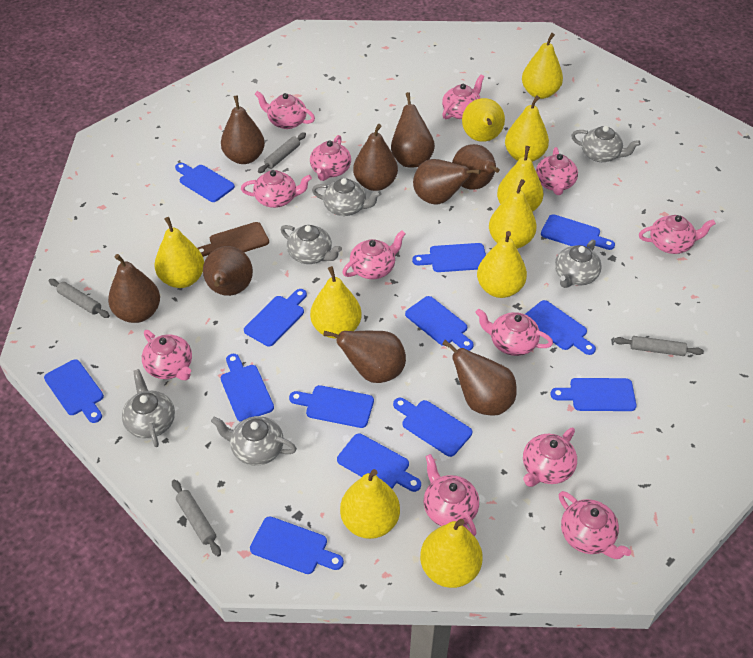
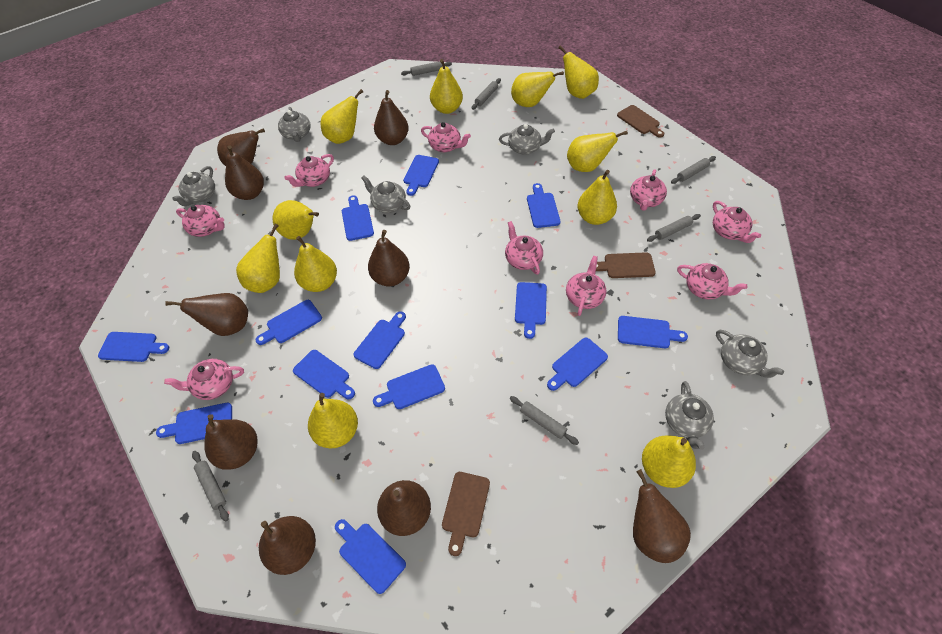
brown cutting board: [198,222,269,257] = 1 -> [442,472,490,556] [596,252,656,278] [617,105,664,138] = 3
grey rolling pin: [49,279,110,318] [172,479,221,556] [258,132,306,173] [614,336,704,356] = 4 -> [192,451,229,521] [401,61,452,76] [472,78,501,110] [510,396,579,445] [647,214,701,242] [671,156,716,184] = 6
pink teapot: [142,330,192,380] [241,170,312,208] [255,91,315,129] [310,135,351,181] [342,230,406,279] [424,454,479,536] [442,75,484,119] [475,309,553,356] [523,428,577,487] [536,147,578,195] [559,491,631,559] [639,215,716,254] = 12 -> [164,359,244,400] [176,205,225,237] [284,154,334,187] [421,122,471,152] [505,221,543,275] [566,256,607,316] [630,169,667,211] [677,263,747,299] [713,201,761,243] = 9
yellow pear: [155,217,204,288] [310,266,362,339] [340,469,400,539] [420,519,483,588] [462,98,505,142] [477,231,527,298] [489,179,537,249] [497,146,543,212] [505,96,549,162] [522,33,563,99] = 10 -> [236,224,280,293] [272,200,319,240] [294,236,337,292] [308,393,358,448] [321,89,363,144] [430,59,463,114] [511,71,564,107] [558,45,599,99] [567,131,628,172] [577,170,617,225] [642,435,696,488] = 11

